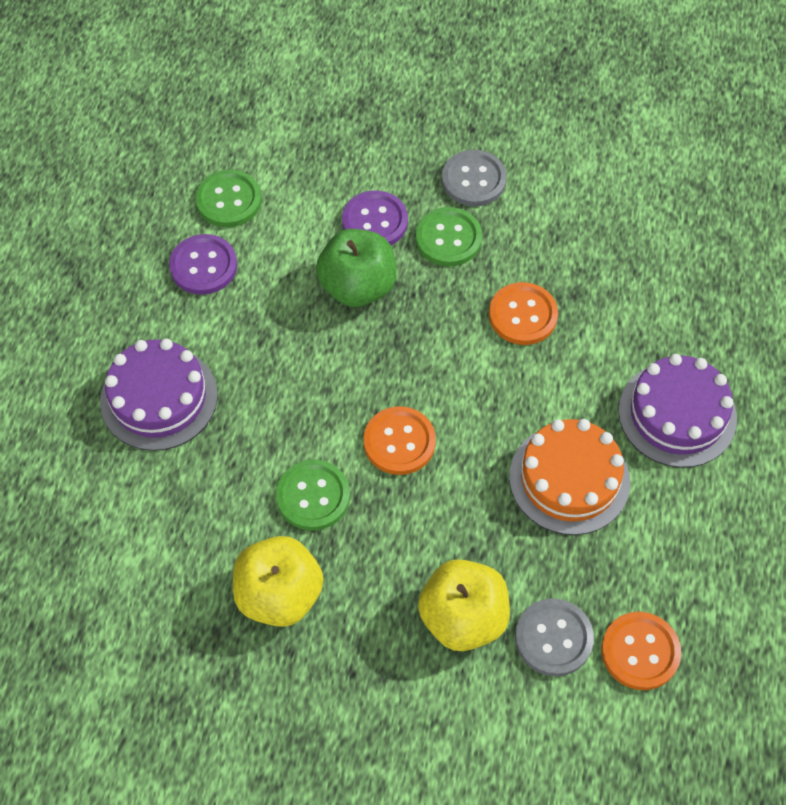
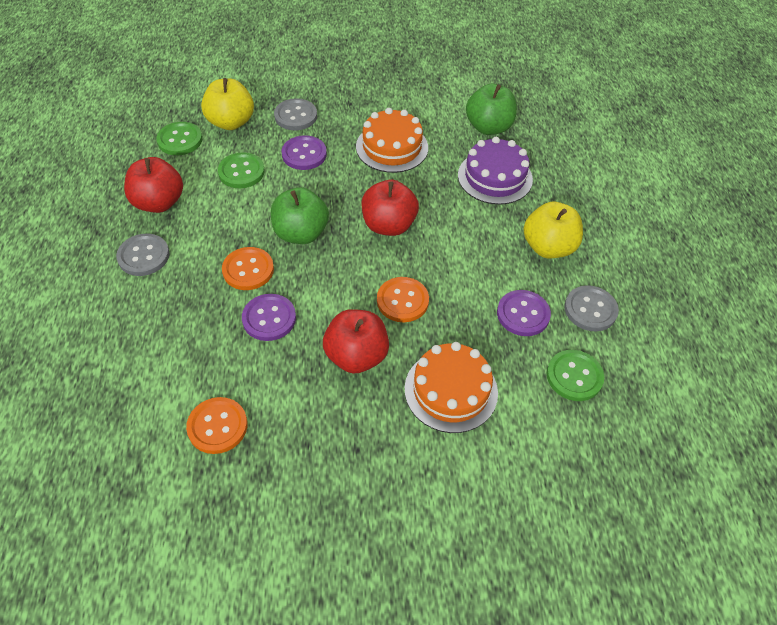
green apple: [316,229,396,307] = 1 -> [271,187,329,244] [466,84,517,135] = 2
grey button: [442,150,507,206] [515,598,594,676] = 2 -> [116,234,170,276] [274,99,317,130] [564,285,619,331] = 3
orange cake: [509,419,630,535] = 1 -> [356,108,428,173] [404,342,498,433] = 2
purple button: [169,234,237,295] [342,190,408,245] = 2 -> [242,294,296,341] [282,135,327,170] [497,290,551,336] = 3
purple cake: [100,338,217,451] [618,354,737,468] = 2 -> [458,137,533,205] = 1
red apple: none = 0 -> [124,157,183,213] [323,309,389,374] [362,180,419,236] = 3

